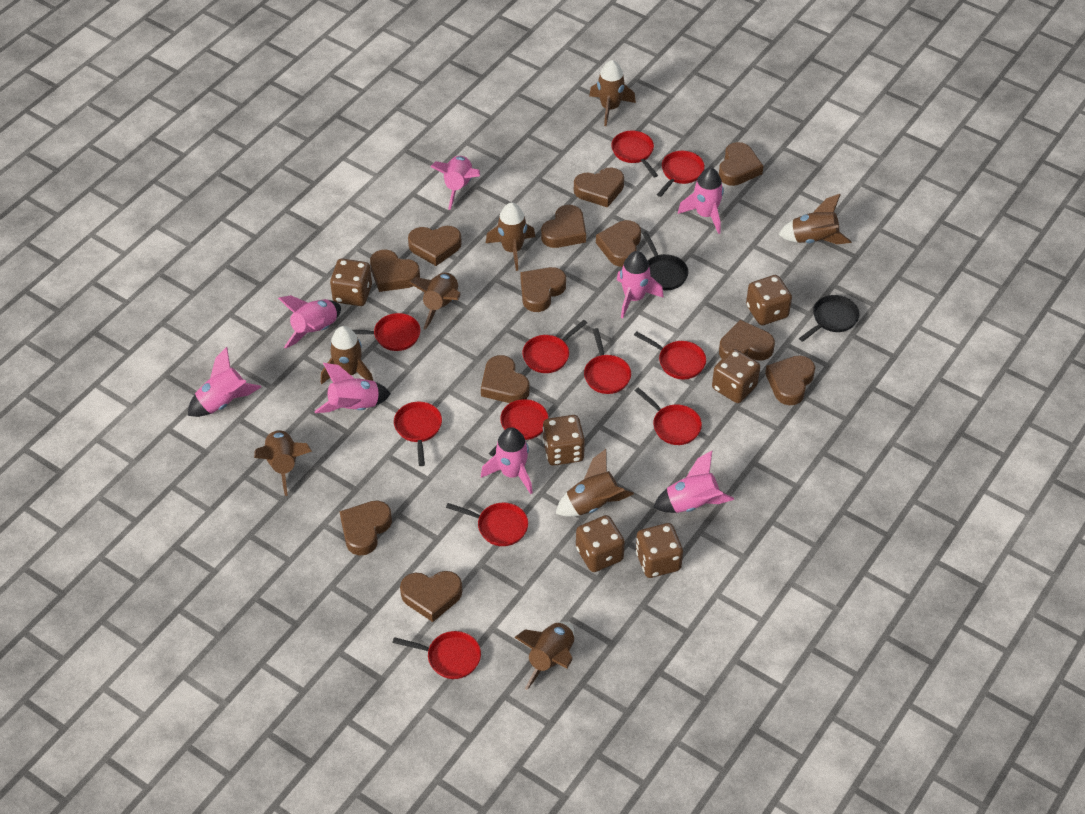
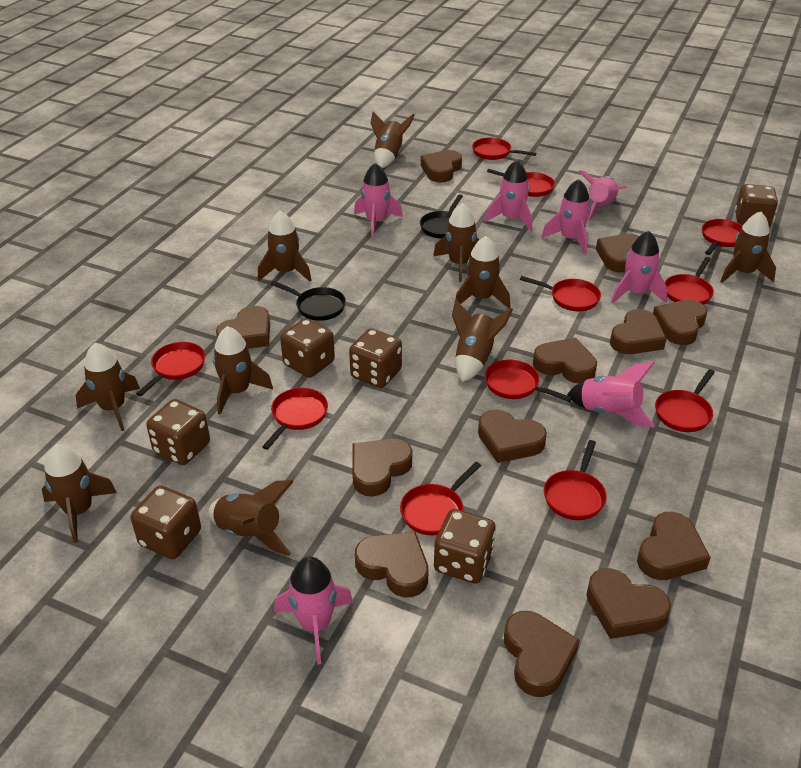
brown rocket: [254,430,312,496] [321,326,373,384] [409,273,461,330] [486,203,535,271] [514,622,575,690] [556,449,634,517] [589,60,636,126] [779,194,852,244] = 8 -> [42,444,117,543] [76,343,140,431] [209,480,294,556] [213,326,273,414] [258,211,312,282] [371,112,415,168] [433,203,480,282] [452,299,513,382] [456,236,510,309] [720,212,776,283] = 10
pink rocket: [188,347,261,417] [278,295,341,349] [314,363,391,413] [430,156,480,210] [481,427,533,494] [617,251,664,318] [653,451,734,513] [678,168,724,234] = 8 -> [274,557,353,665] [354,163,403,238] [484,160,532,231] [542,179,591,254] [567,361,655,427] [579,170,627,220] [611,231,668,303] = 7

